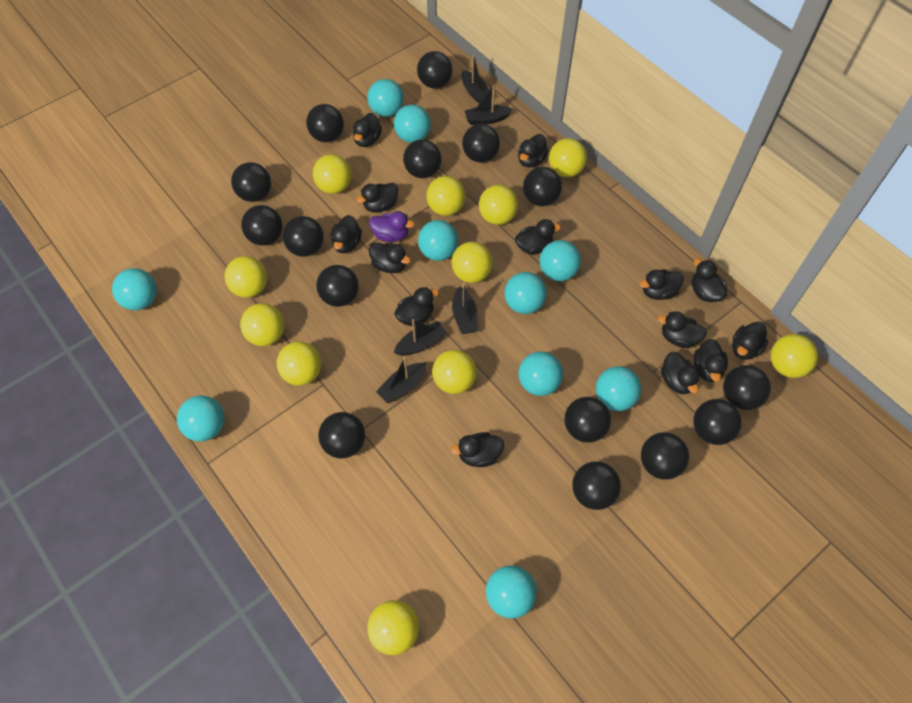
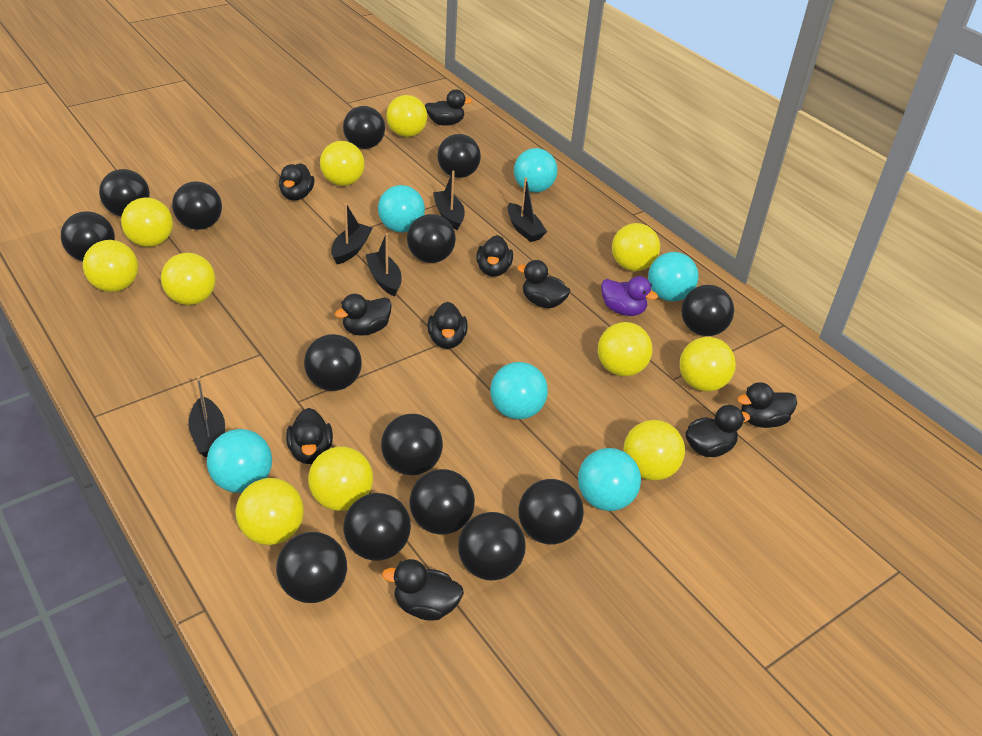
black ball: [231,162,271,202] [241,205,283,246] [283,216,324,257] [306,104,344,142] [316,265,359,307] [318,412,365,458] [403,139,441,178] [417,51,452,88] [462,124,500,162] [523,167,562,206] [564,397,611,443] [572,462,621,510] [641,432,689,480] [693,399,742,445] [723,365,771,410] = 15 -> [61,211,115,261] [99,169,150,217] [172,181,222,230] [276,532,347,603] [304,334,362,391] [343,106,385,149] [344,493,411,561] [381,414,443,475] [407,214,456,263] [410,469,475,535] [437,134,481,178] [458,512,526,581] [519,479,584,544] [681,285,734,336] = 14
black duck: [330,215,362,253] [352,113,382,147] [356,183,398,213] [369,243,411,273] [394,287,439,327] [451,432,504,467] [515,219,561,255] [518,134,549,168] [640,270,684,300] [658,311,707,348] [661,352,700,394] [692,258,727,302] [694,339,728,382] [732,322,768,360] = 14 -> [279,163,314,200] [286,408,333,464] [335,294,392,336] [382,559,464,621] [425,89,472,126] [427,302,468,349] [476,235,513,277] [517,260,571,308] [686,405,750,457] [737,382,797,428] = 10
turquoise ball: [112,268,157,310] [177,395,225,442] [367,79,404,117] [394,105,431,143] [418,220,458,261] [486,565,537,619] [504,272,547,314] [519,351,563,396] [540,240,581,281] [596,366,641,411] = 10 -> [207,429,272,493] [378,185,425,232] [490,362,548,419] [514,148,558,193] [578,448,641,511] [648,252,699,302] = 6

